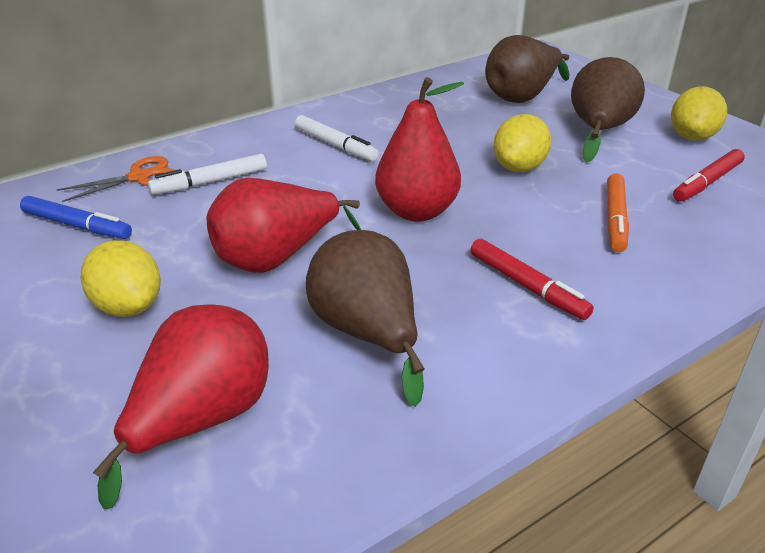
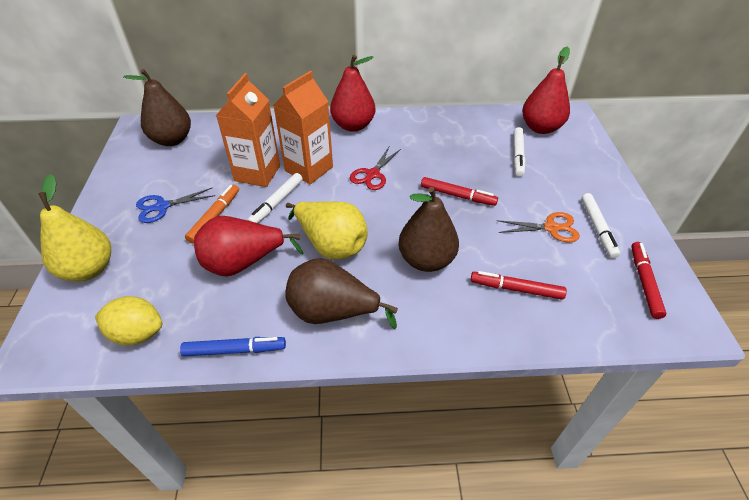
blue scissors: none = 0 -> [136,188,215,223] = 1
orange carton: none = 0 -> [216,73,280,187] [273,71,333,184] = 2
red marker: [470,239,594,320] [673,149,745,202] = 2 -> [421,177,498,206] [471,271,567,300] [631,242,667,319] = 3
red scissors: none = 0 -> [350,147,401,190] = 1
white marker: [148,154,267,195] [295,115,379,161] = 2 -> [248,173,303,223] [514,127,526,177] [581,193,620,258] = 3
yellow lemon: [81,240,161,317] [494,114,551,172] [671,86,727,141] = 3 -> [95,296,162,345] = 1
yellow pear: none = 0 -> [38,174,111,281] [286,201,368,260] = 2

